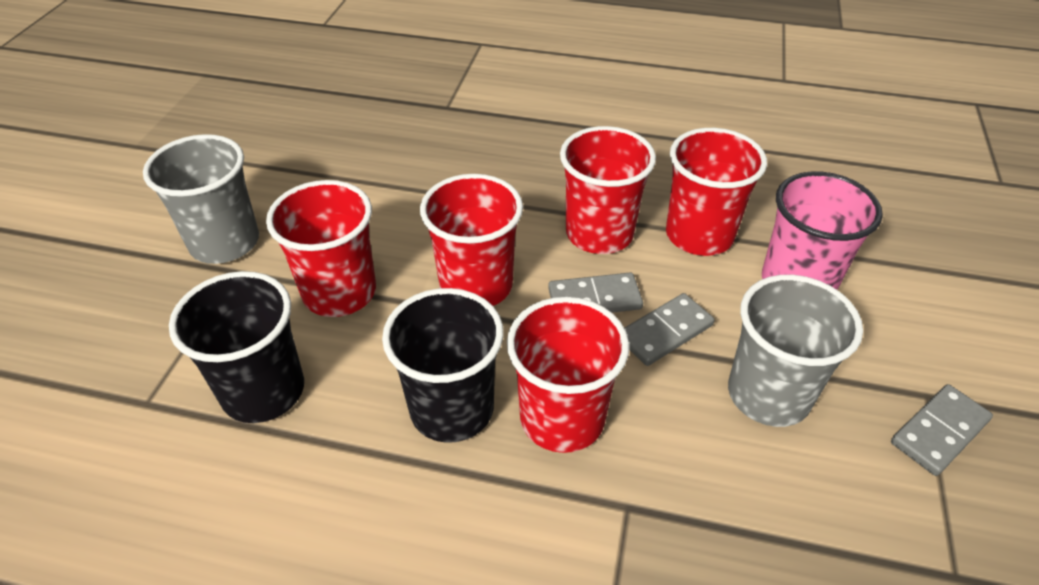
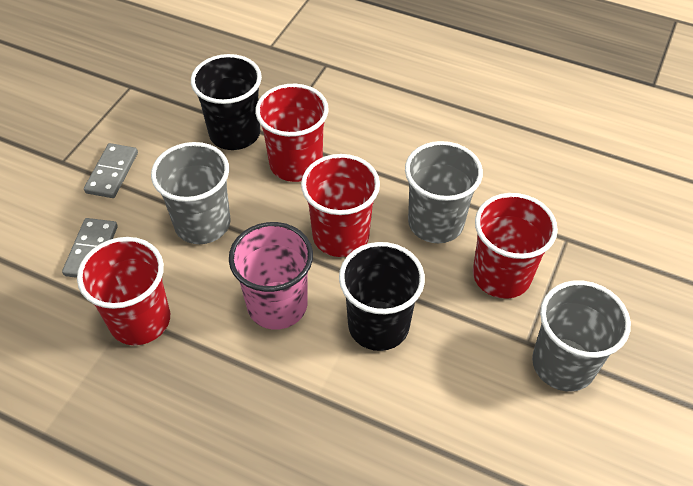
grey cup: [143,134,259,264] [728,275,863,427] = 2 -> [151,142,231,244] [405,141,483,243] [532,280,631,391] = 3
grey domino: [548,272,643,313] [624,293,714,366] [891,384,993,476] = 3 -> [62,218,118,278] [84,143,138,198] = 2
red cup: [266,180,376,317] [420,174,523,306] [507,297,629,453] [560,126,656,254] [666,128,767,256] = 5 -> [77,237,170,345] [255,84,328,182] [301,154,380,257] [473,193,558,299] = 4

